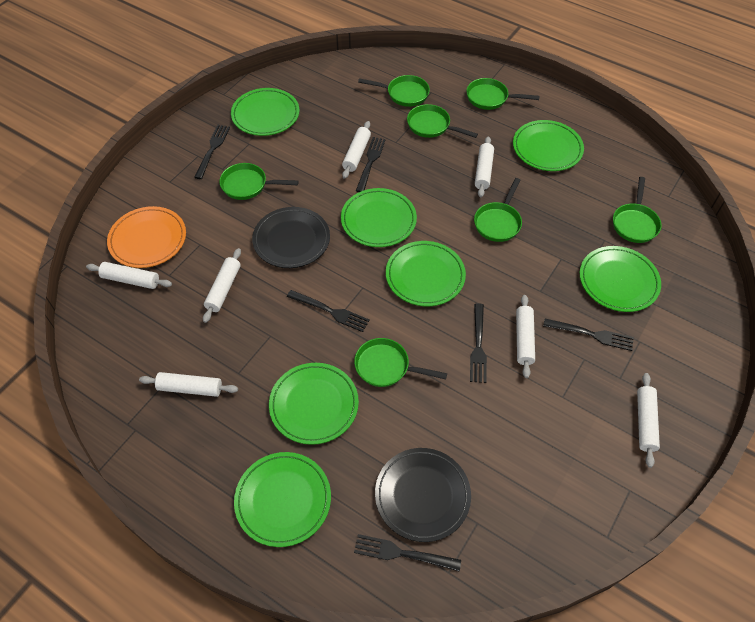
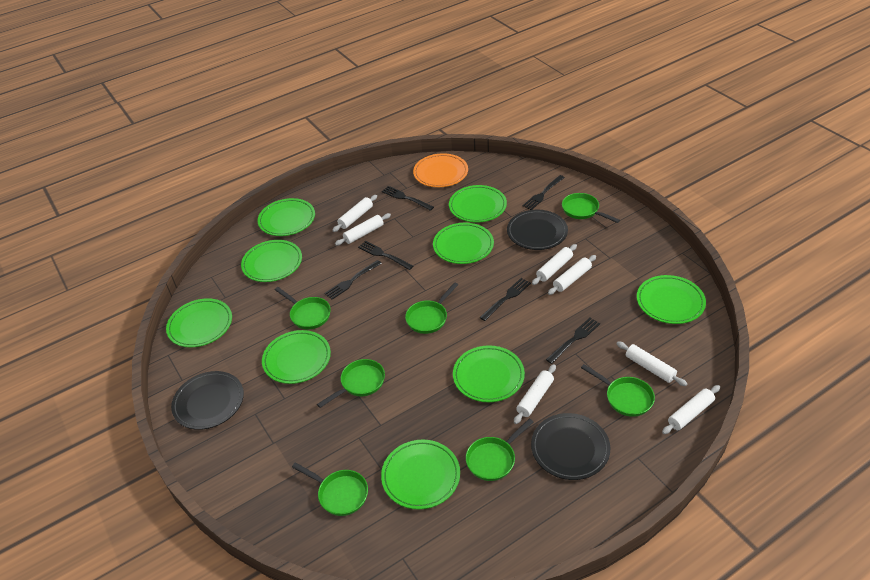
black plate: [252,207,330,268] [375,448,471,542] = 2 -> [171,371,244,430] [507,210,568,250] [531,413,610,480] = 3
green plate: [231,88,300,136] [234,452,331,547] [269,363,359,445] [341,188,417,247] [386,241,466,306] [513,120,584,171] [580,246,661,312] = 7 -> [166,298,232,348] [241,240,302,282] [258,198,315,236] [262,330,331,384] [381,440,460,509] [433,223,494,264] [449,185,507,223] [453,345,525,402] [637,275,706,324] = 9

